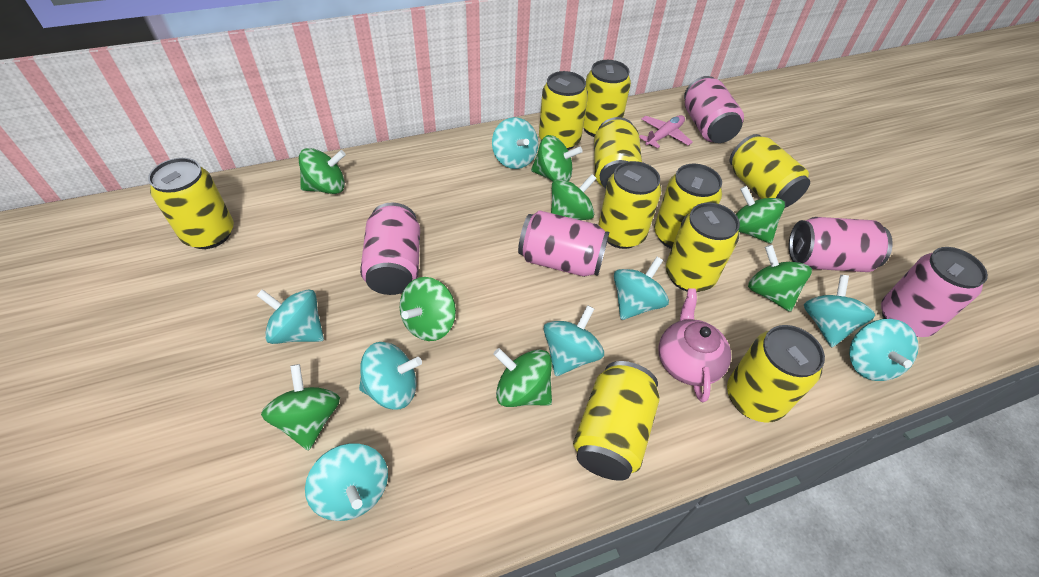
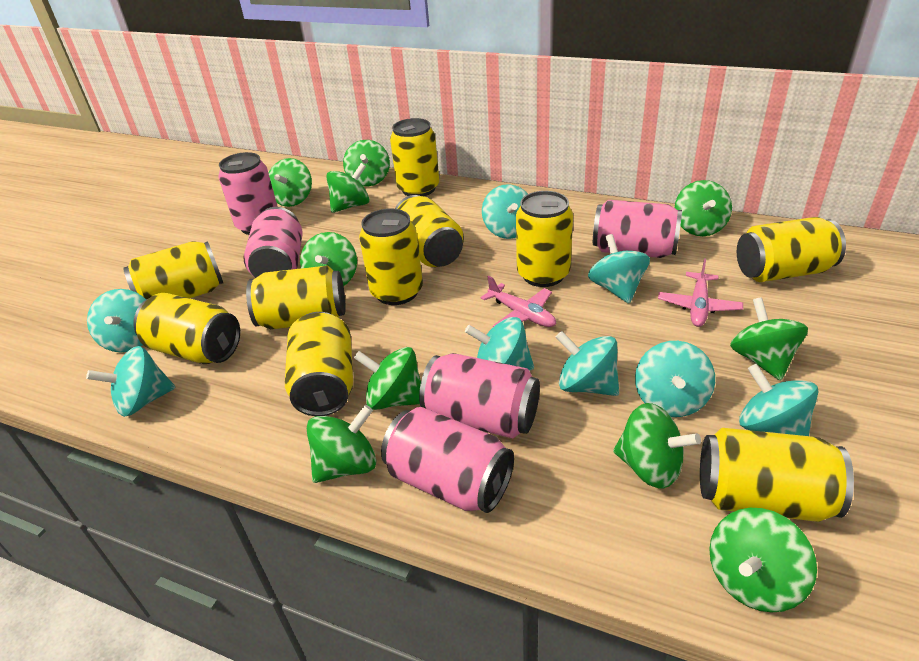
green spinning top: [261,364,340,451] [299,148,346,194] [400,277,456,341] [493,348,552,407] [531,135,583,181] [551,174,597,220] [736,186,785,244] [748,245,812,312] = 8 -> [269,158,312,207] [300,232,357,286] [307,405,376,483] [326,163,369,213] [343,140,390,186] [354,347,421,410] [613,403,701,489] [675,180,732,236] [709,508,817,612] [730,297,808,381] = 10
pink plane: [639,115,693,148] = 1 -> [481,276,556,327] [658,259,743,327] = 2
pink teapot: [659,288,731,402] = 1 -> none = 0

